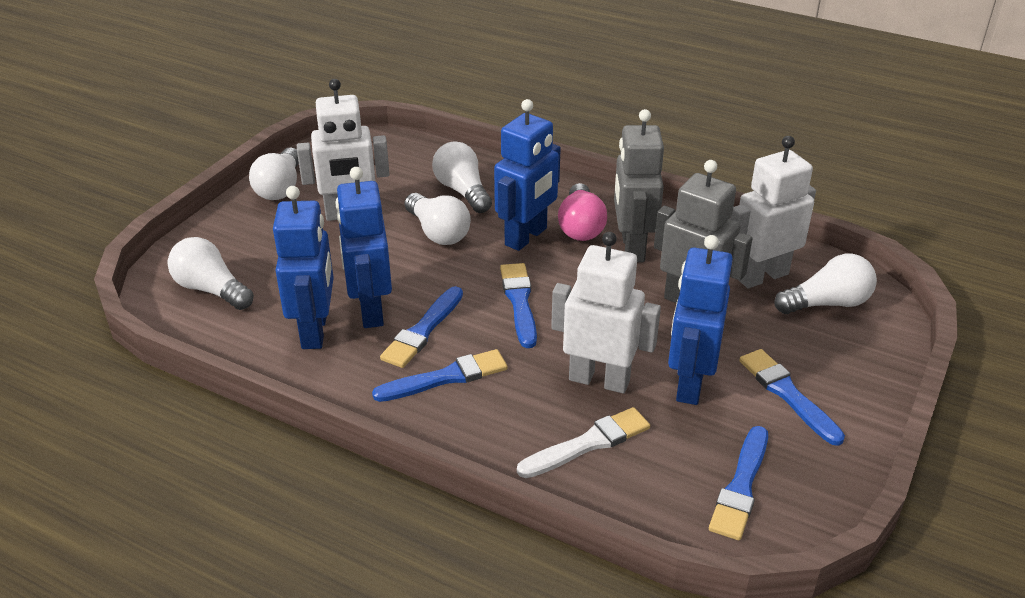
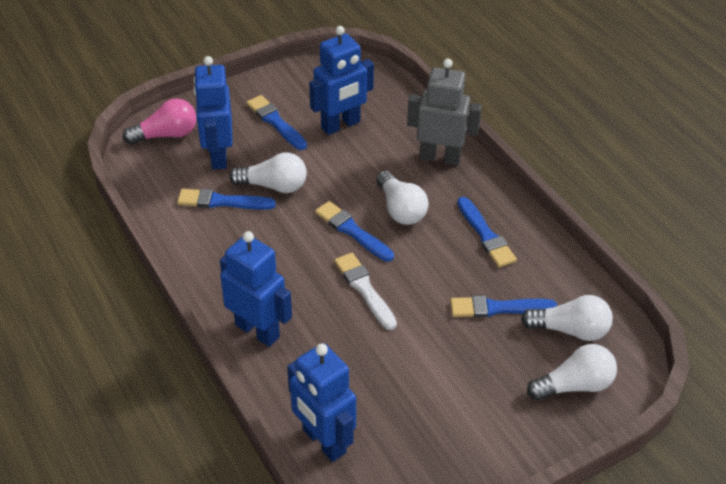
grey robot: [614,109,664,262] [654,160,753,303] = 2 -> [407,58,482,165] = 1
white light bulb: [168,237,254,310] [249,147,299,200] [405,193,471,245] [432,142,492,213] [774,254,877,314] = 5 -> [229,152,307,193] [376,171,429,225] [521,295,613,341] [527,344,617,401] = 4
white robot: [297,79,390,221] [551,232,661,394] [730,136,816,288] = 3 -> none = 0

